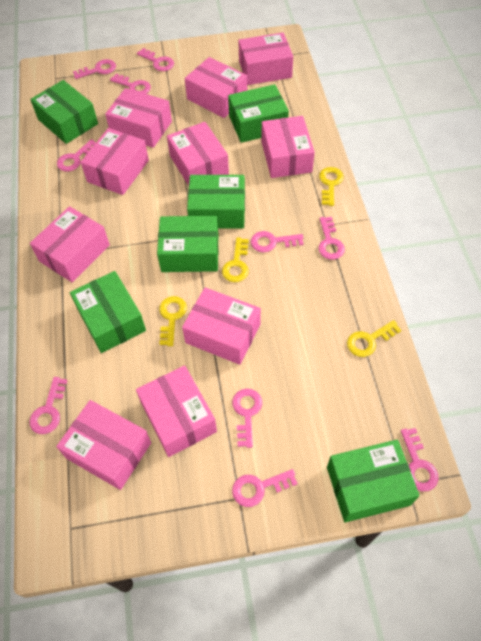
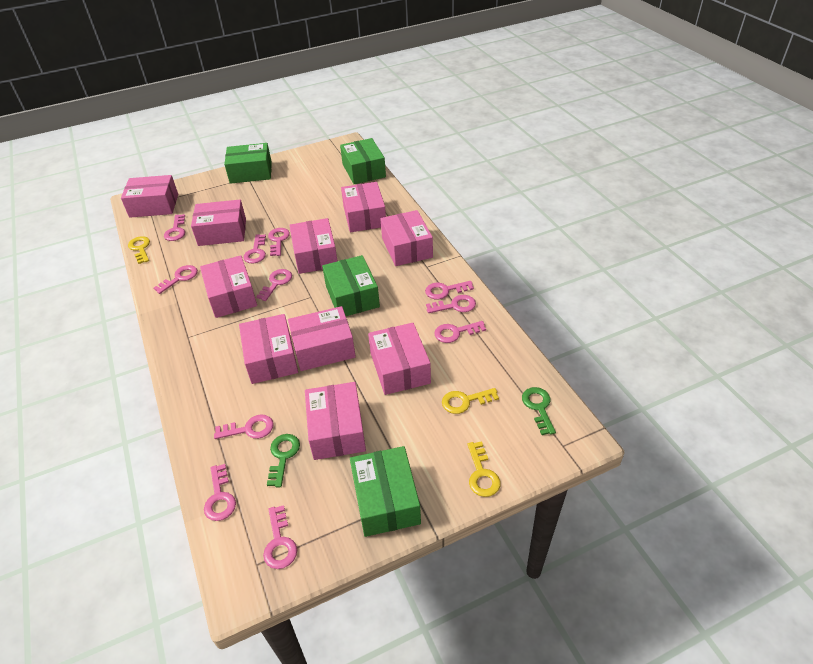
green box: [30,80,98,144] [70,271,146,353] [157,216,218,272] [187,175,245,228] [228,84,289,143] [327,439,420,522] = 6 -> [224,143,272,184] [322,255,380,316] [340,138,386,184] [350,446,421,537] = 4
green key: none = 0 -> [267,434,300,487] [522,387,556,435] = 2
pink key: [29,377,68,434] [57,139,96,172] [73,59,116,79] [110,74,151,94] [137,48,174,71] [232,389,262,448] [232,469,298,507] [251,231,303,252] [318,217,345,260] [401,428,438,491] = 10 -> [154,265,198,294] [164,214,185,241] [204,464,236,521] [214,414,274,439] [243,234,266,263] [256,269,292,301] [263,505,297,569] [268,228,290,256] [425,281,474,299] [426,295,476,313] [434,321,486,343] = 11
yellow key: [159,296,187,346] [222,238,249,282] [319,167,344,206] [347,320,401,357] = 4 -> [128,236,150,264] [442,388,499,414] [468,441,501,497] = 3

